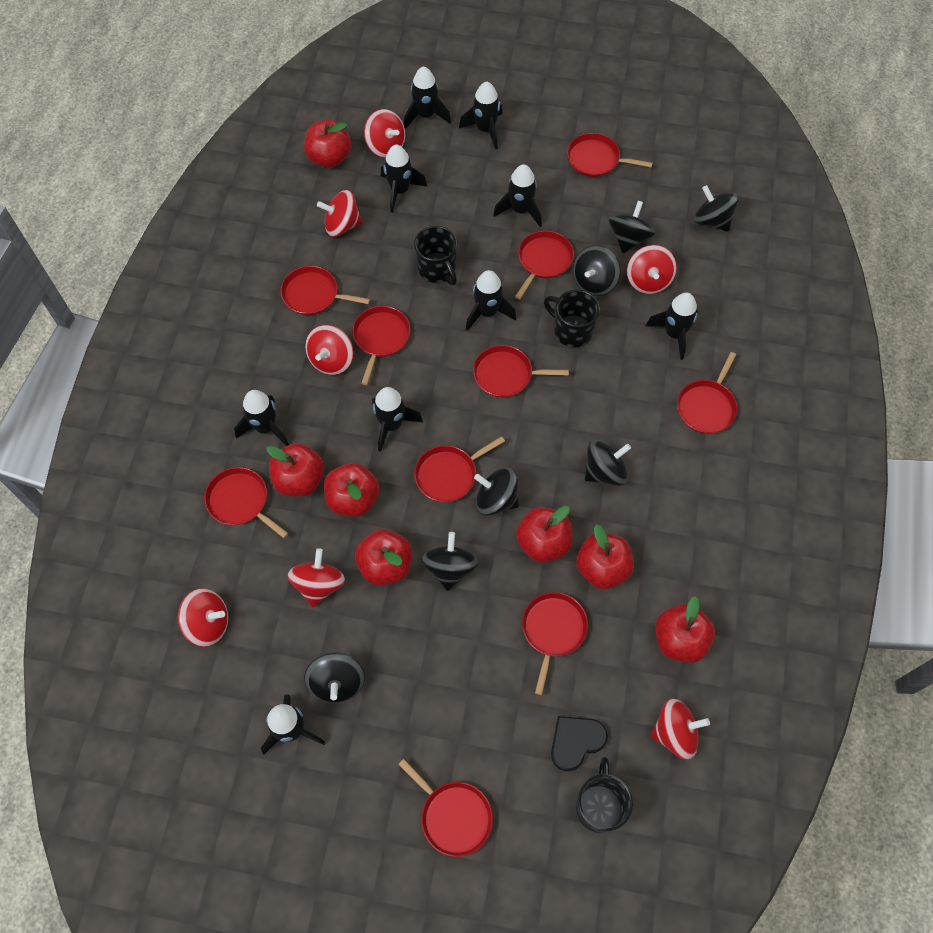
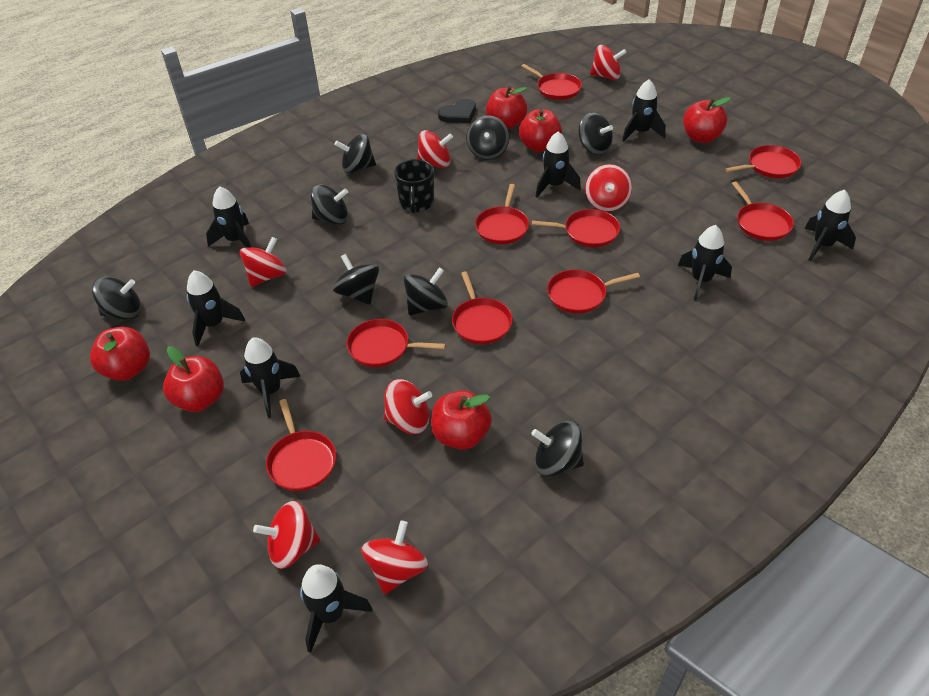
black mug: [414,226,457,285] [544,290,600,347] [576,757,633,833] = 3 -> [394,159,434,213] = 1
black rocket: [234,390,289,446] [261,694,325,755] [372,387,423,452] [381,145,427,213] [404,66,451,129] [459,82,502,150] [466,270,516,331] [493,164,542,227] [646,292,698,360] = 9 -> [187,270,245,346] [206,186,251,247] [240,337,301,418] [300,564,372,653] [536,131,581,197] [622,79,666,142] [678,225,732,301] [805,190,856,261] = 8
black spinning top: [305,652,365,703] [421,532,478,591] [474,467,519,516] [573,246,620,296] [585,440,631,486] [609,201,656,253] [694,185,739,232] = 7 -> [92,277,141,320] [311,184,348,225] [333,254,379,305] [335,134,376,174] [404,267,448,315] [466,115,509,160] [531,421,584,477] [579,112,613,155] = 8
red apple: [266,443,324,497] [304,120,351,168] [324,463,379,517] [355,529,412,585] [516,506,573,563] [576,525,634,589] [655,596,715,663] = 7 -> [90,327,150,381] [163,346,224,412] [431,390,492,450] [486,86,527,129] [519,109,562,152] [683,97,731,143] = 6
red pan: [204,467,288,538] [280,266,370,315] [352,306,410,385] [398,759,493,857] [414,436,505,502] [473,345,569,398] [515,230,574,299] [522,592,588,695] [567,133,653,177] [677,352,737,434] = 10 -> [266,399,336,491] [346,319,446,367] [452,271,513,344] [475,184,529,244] [521,64,582,100] [532,209,620,248] [547,270,640,314] [725,145,801,178] [732,181,794,241] = 9

